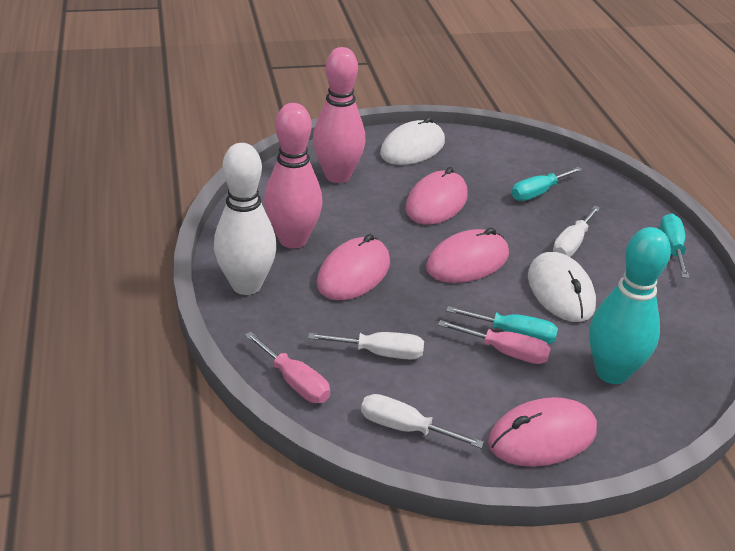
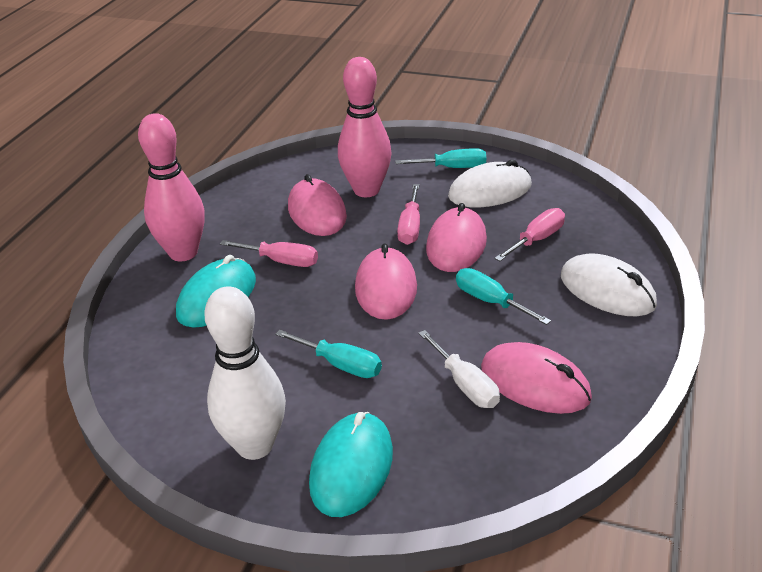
pink screwdriver: [245,331,330,403] [438,320,551,364] = 2 -> [220,240,318,267] [397,184,420,245] [495,208,565,261] = 3
turquoise bowling pin: [589,227,671,384] = 1 -> none = 0
turquoise mouse: none = 0 -> [176,255,256,328] [309,412,393,517] = 2
white screwdriver: [308,332,424,360] [361,394,484,448] [553,206,600,257] = 3 -> [418,330,500,408] = 1

